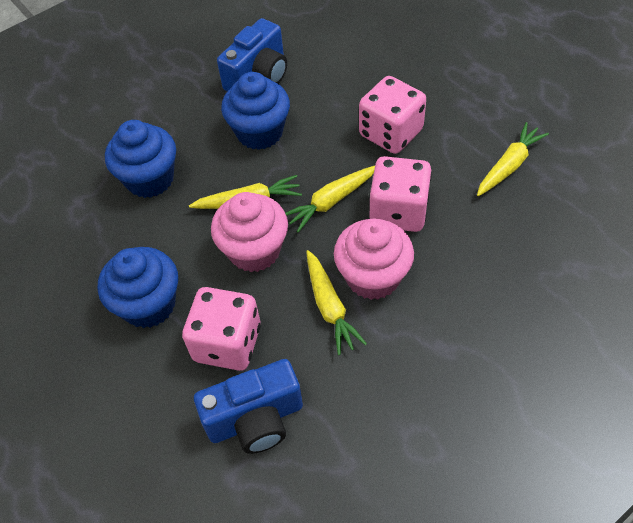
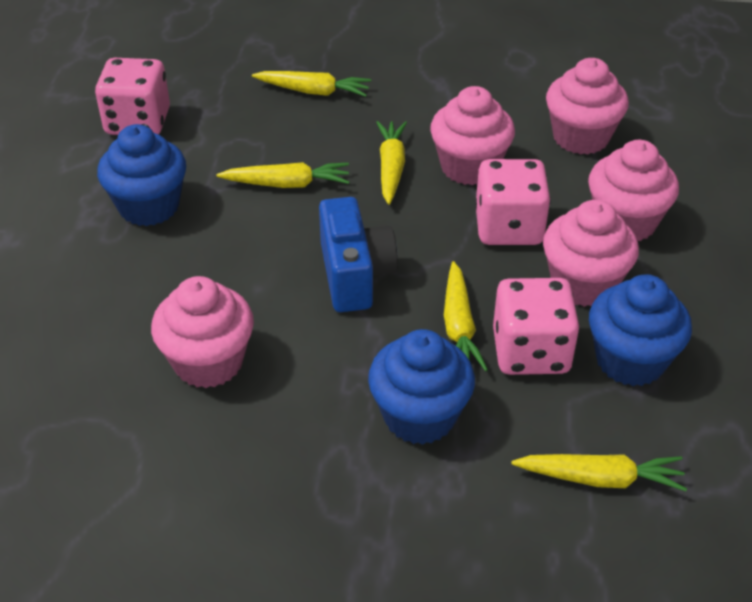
blue camera: [194,359,303,454] [217,18,287,91] = 2 -> [319,197,398,312] = 1
pink cupcake: [211,192,288,272] [334,218,414,300] = 2 -> [151,276,254,388] [430,86,515,185] [543,200,639,307] [546,58,629,155] [588,140,679,241] = 5
yellow carrot: [189,175,302,209] [285,166,375,233] [306,250,367,355] [477,122,549,196] = 4 -> [217,162,349,188] [252,71,371,97] [376,121,407,205] [444,261,488,371] [511,454,687,491] = 5

